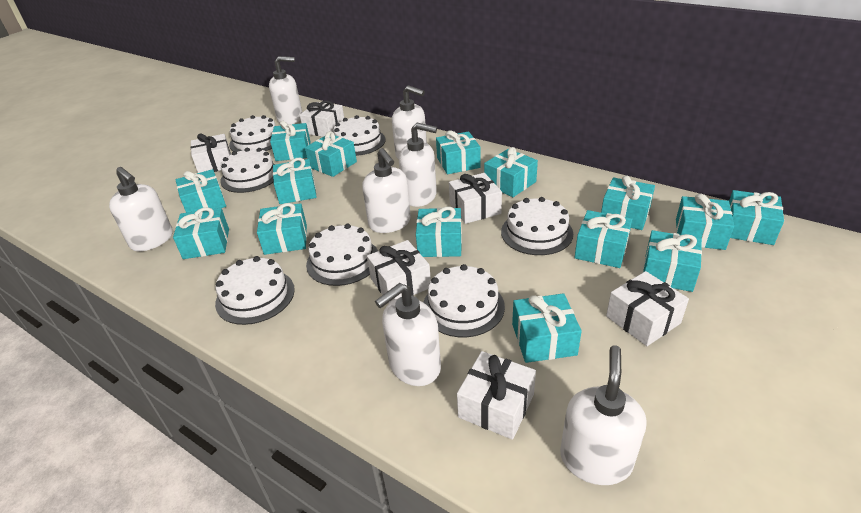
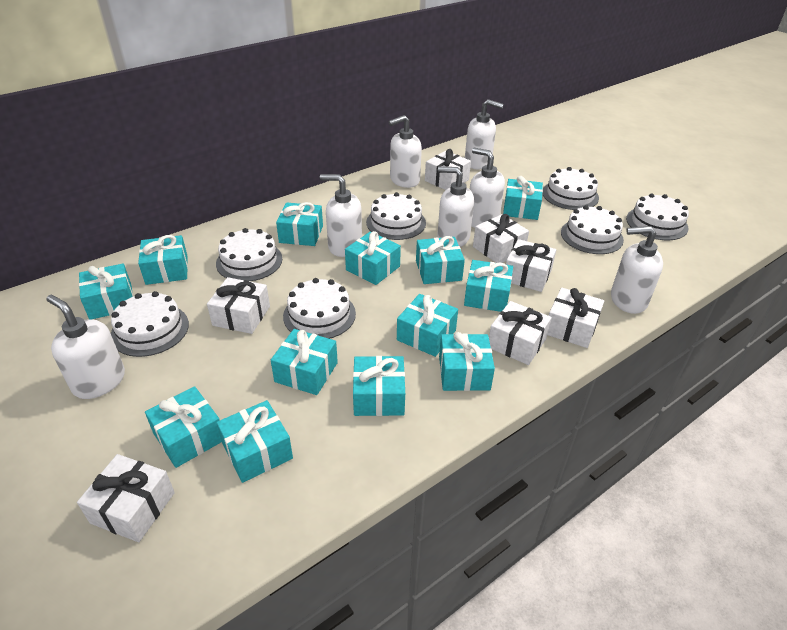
turquoise gift: [173,207,229,259] [176,169,226,213] [257,203,307,255] [270,121,311,161] [273,158,317,204] [305,131,357,177] [416,207,462,257] [436,131,481,174] [484,147,538,197] [512,293,582,363] [574,210,632,268] [601,175,655,230] [643,230,702,292] [676,194,734,250] [729,190,784,245] = 15 -> [79,263,134,319] [138,235,188,285] [145,386,222,468] [216,400,293,483] [271,329,338,395] [276,202,323,246] [345,231,401,285] [353,356,405,416] [397,294,458,357] [416,236,465,284] [439,332,495,391] [464,260,513,312] [503,176,543,220] = 13
white gift: [191,133,231,173] [300,101,344,137] [367,240,431,303] [449,173,502,224] [457,351,536,440] [606,271,689,346] = 6 -> [77,454,175,542] [207,277,270,334] [425,149,471,190] [473,214,529,263] [489,301,552,365] [506,239,556,292] [547,287,604,348] = 7

